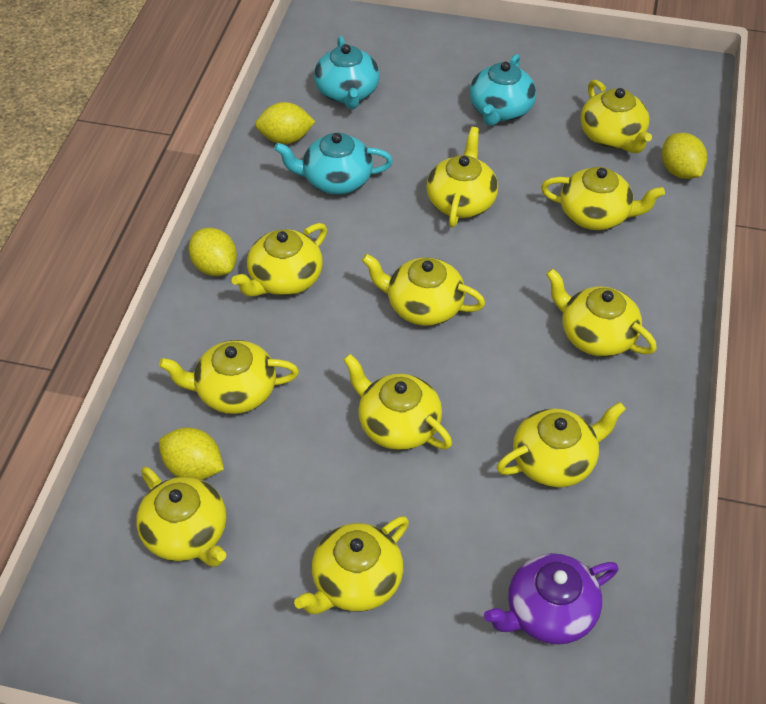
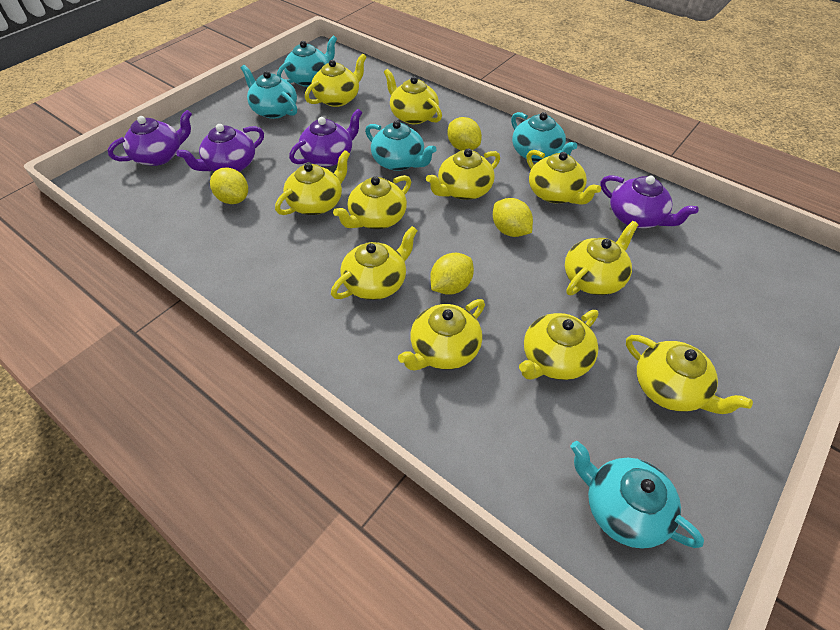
purple teapot: [484,553,618,645] = 1 -> [108,110,192,166] [176,124,264,172] [289,109,362,167] [600,175,698,228] = 4
turquoise teapot: [274,133,393,194] [314,36,380,109] [470,54,536,126] = 3 -> [241,65,297,119] [277,36,337,87] [365,121,437,171] [511,112,577,162] [571,441,704,549] = 5

